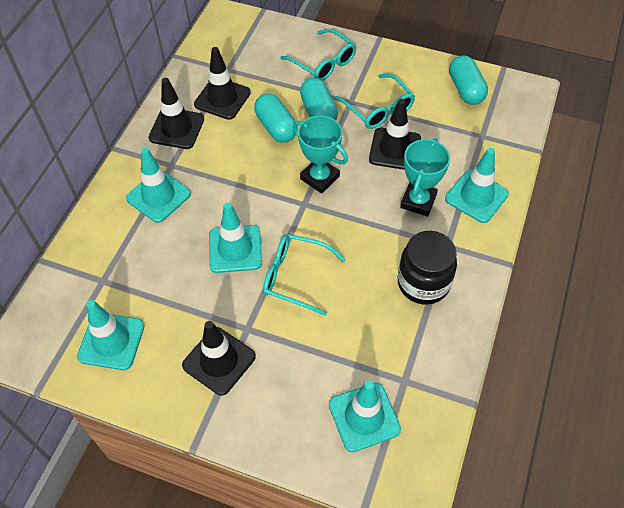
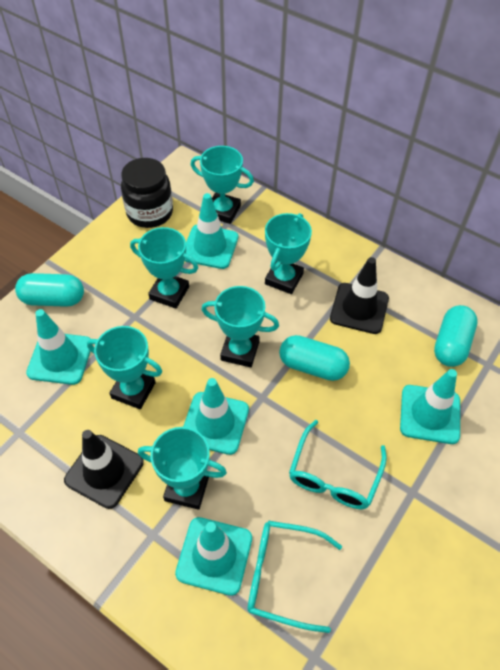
black traffic cone: [149,78,204,149] [182,321,256,396] [194,47,251,120] [369,99,421,170] = 4 -> [64,430,144,509] [330,257,389,334] = 2
turquoise glasses: [263,234,346,316] [280,29,356,81] [335,74,415,129] = 3 -> [247,520,342,633] [289,420,387,509] = 2
turquoise trophy: [293,115,348,193] [400,138,450,217] = 2 -> [87,326,162,409] [130,227,198,309] [138,427,227,510] [190,146,254,224] [201,286,279,367] [265,213,312,294] = 6

